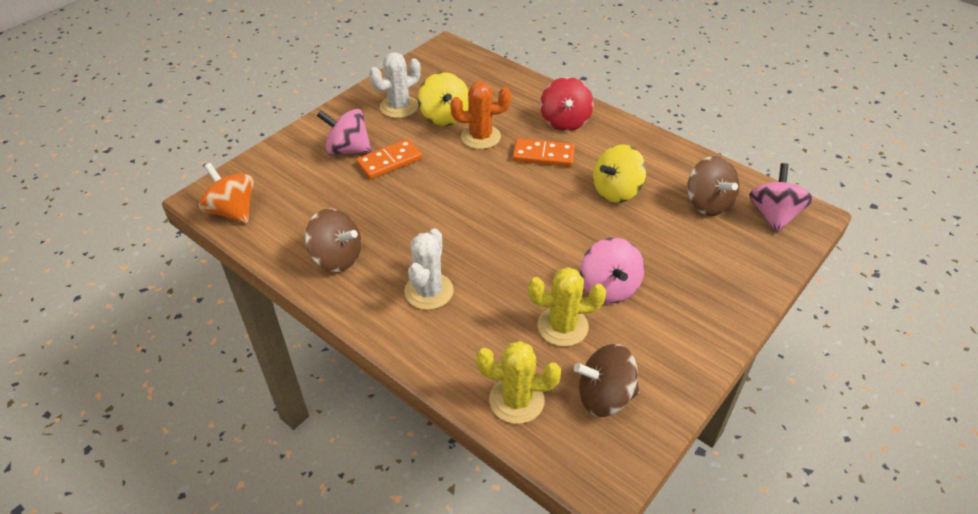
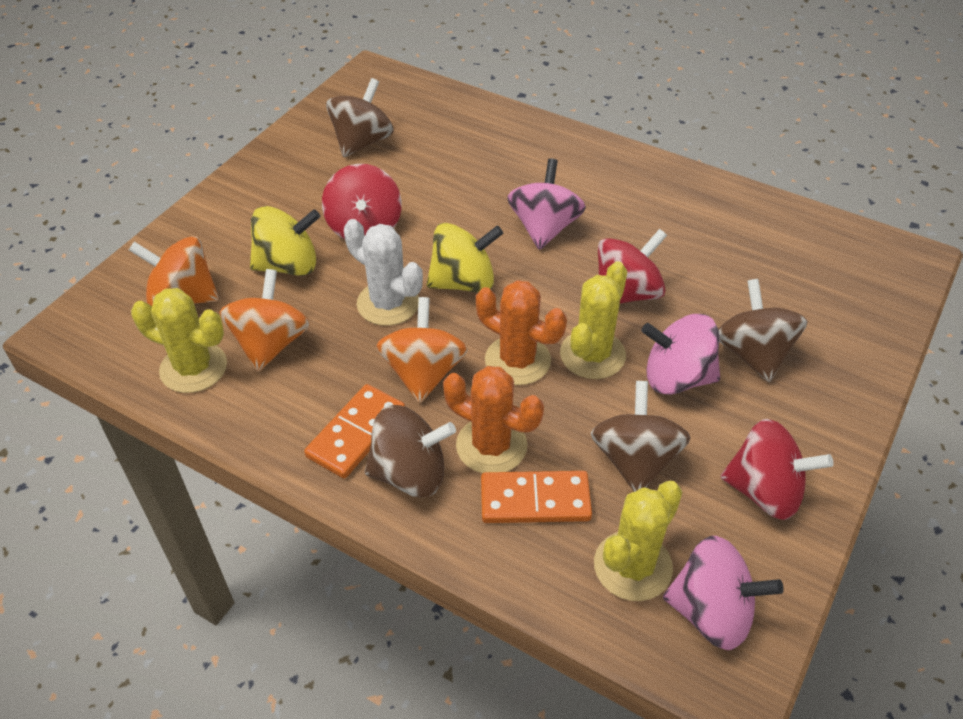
brown spinning top: [305,209,361,272] [574,344,639,417] [687,156,740,216] = 3 -> [326,78,394,157] [365,405,456,497] [591,381,691,492] [718,279,808,382] = 4
orange cactus: [450,81,511,149] = 1 -> [443,366,544,473] [476,280,567,385] = 2
orange spinning top: [199,163,254,223] = 1 -> [129,236,219,306] [220,269,310,372] [376,297,468,403] = 3
red spinning top: [540,77,594,131] = 1 -> [322,164,402,239] [598,229,667,304] [721,419,833,520] = 3
white cactus: [369,52,421,118] [404,228,454,310] = 2 -> [344,219,423,326] = 1
yellow cactus: [476,341,561,424] [528,267,606,347] = 2 -> [131,288,227,393] [560,261,627,379] [594,481,683,601] = 3

